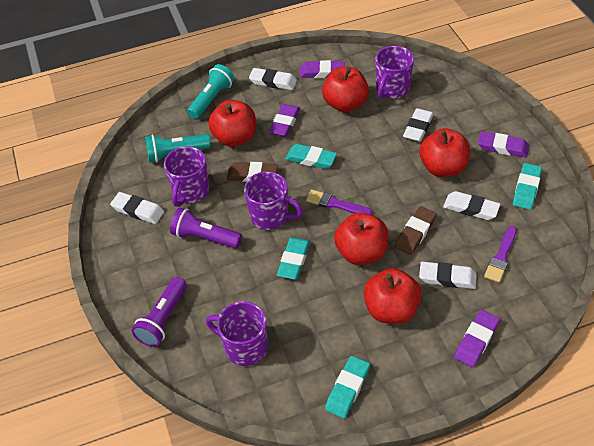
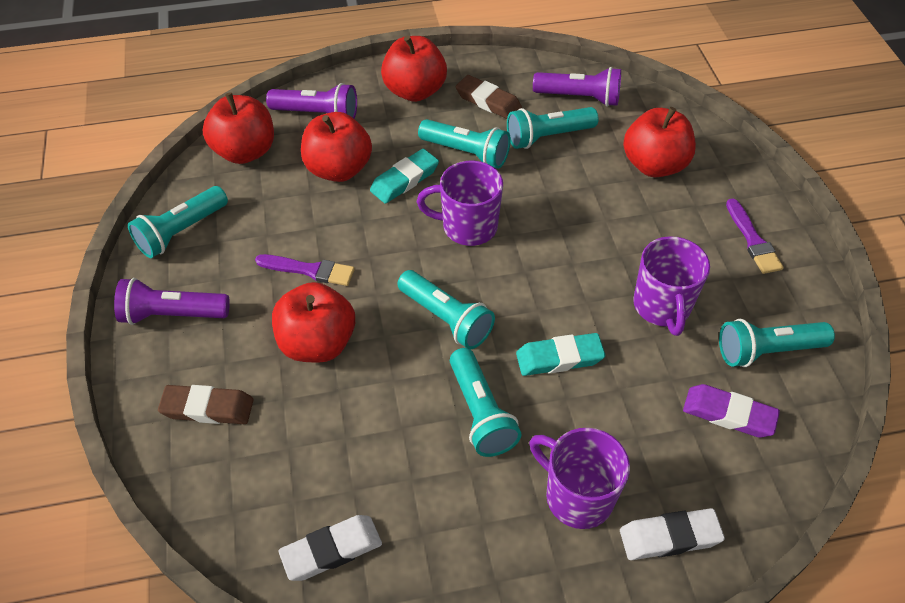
purple eraser: [269,104,300,137] [300,60,345,78] [454,310,500,367] [478,131,529,158] = 4 -> [683,384,780,438] = 1
purple flashlight: [131,277,187,347] [170,208,242,248] = 2 -> [114,278,230,325] [266,83,357,119] [533,67,621,107] = 3
purple mug: [164,146,209,207] [206,301,268,366] [244,171,303,230] [375,46,414,99] = 4 -> [417,161,503,246] [529,428,630,529] [633,236,710,336] = 3
turquoise eraser: [277,237,310,280] [285,144,337,169] [325,356,370,418] [513,163,542,210] = 4 -> [370,149,439,204] [516,333,605,376] = 2
turquoise flashlight: [145,134,211,163] [187,64,235,119] = 2 -> [128,186,228,258] [397,270,495,349] [418,119,511,169] [450,348,521,457] [507,107,599,149] [719,319,835,367] = 6
white eraser: [110,192,164,224] [249,68,297,90] [403,108,434,142] [419,262,477,289] [443,191,500,220] = 5 -> [278,515,382,581] [620,508,725,560] = 2

